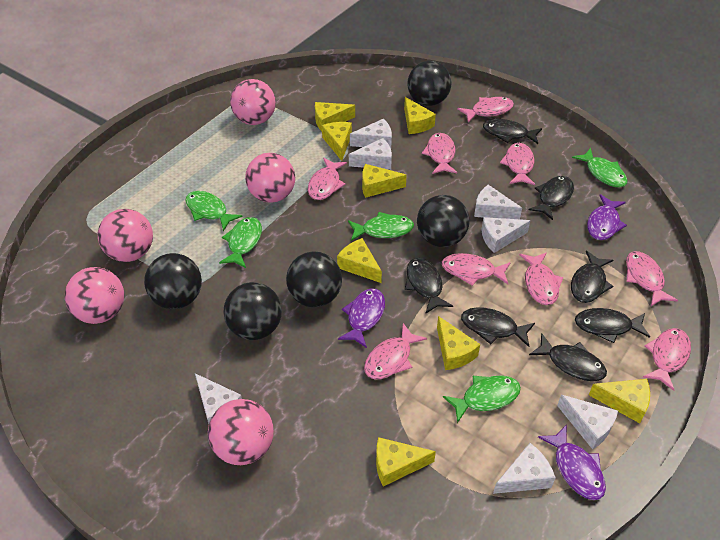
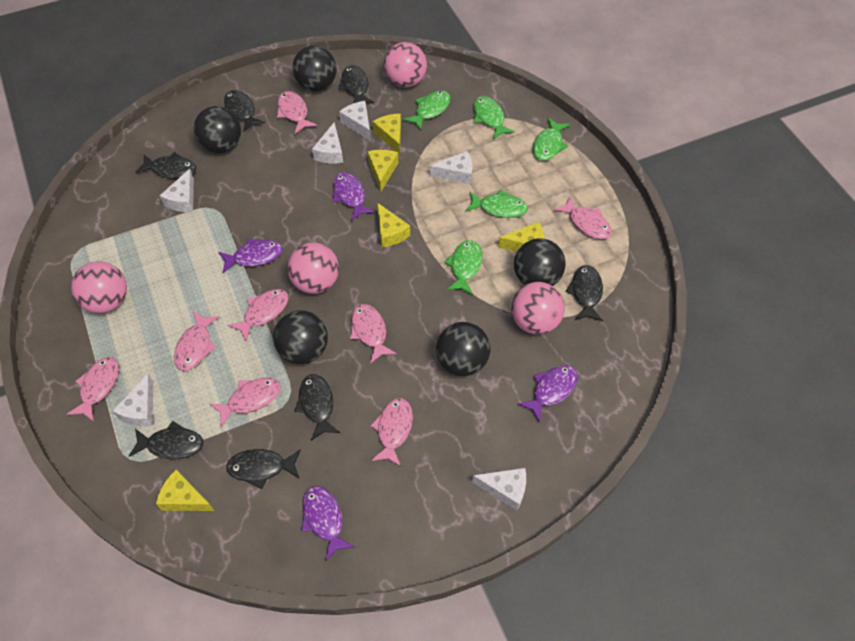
pink ball: [65,267,124,324] [98,209,153,262] [208,399,274,465] [230,79,276,125] [245,153,295,203] = 5 -> [71,261,127,314] [287,242,339,294] [383,42,427,87] [511,282,565,335] = 4
pink fish: [308,157,347,200] [364,323,427,379] [422,133,457,174] [441,253,511,286] [457,97,514,122] [500,143,535,185] [519,252,563,305] [626,251,678,306] [643,328,691,391] = 9 -> [67,357,119,422] [174,312,219,371] [210,378,281,428] [227,289,288,341] [277,91,317,134] [350,304,397,364] [370,398,413,466] [554,196,612,239] = 8
purple fish: [338,288,385,348] [538,424,606,500] [587,194,627,240] = 3 -> [218,238,283,273] [301,486,355,562] [332,172,375,221] [517,365,578,423] = 4
white cheese: [195,373,242,424] [349,138,392,170] [350,119,392,148] [474,185,522,219] [481,217,530,253] [493,443,556,494] [557,395,618,449] = 7 -> [113,374,153,427] [160,169,194,212] [312,122,343,164] [339,101,371,141] [430,151,472,185] [472,468,526,510] = 6
yellow cheese: [315,102,355,131] [322,122,352,161] [337,238,382,283] [362,164,407,198] [376,437,436,486] [404,97,436,134] [437,316,480,370] [589,379,650,423] = 8 -> [156,470,214,511] [367,150,398,192] [373,114,401,155] [377,203,410,247] [498,222,544,252] = 5

